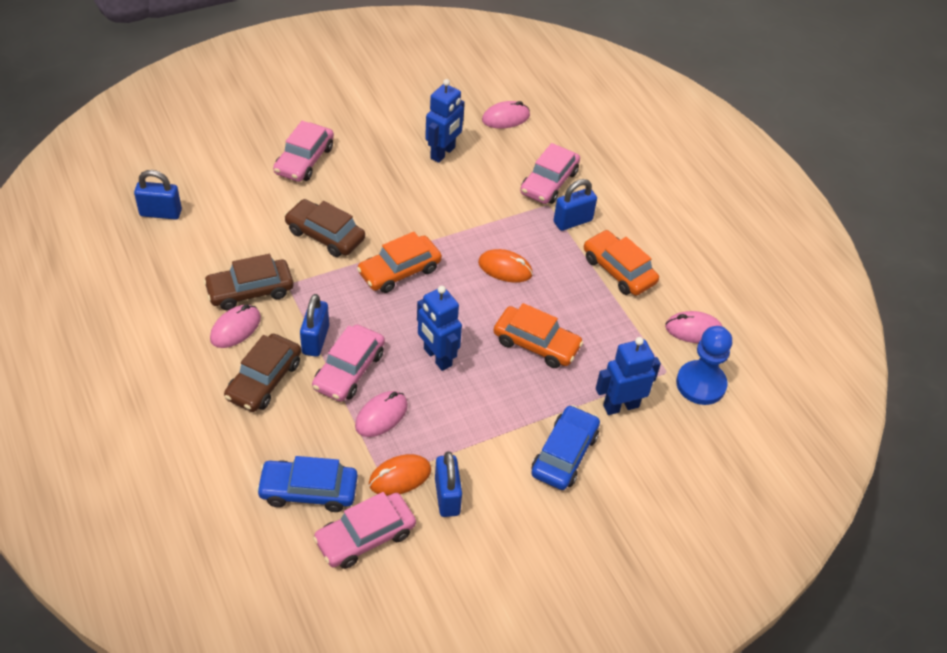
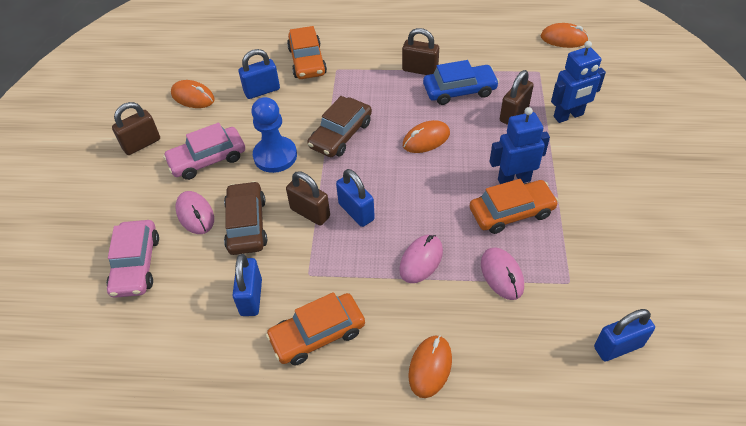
blue car: [256,456,358,512] [531,405,600,490] = 2 -> [423,60,499,105] = 1
blue robot: [417,286,462,371] [425,79,465,163] [596,337,661,415] = 3 -> [489,107,550,184] [551,41,606,123] = 2
brown car: [203,254,294,310] [224,334,301,412] [284,199,365,257] = 3 -> [224,181,267,255] [307,96,372,157] = 2
brown padlock: none = 0 -> [112,102,160,155] [286,172,330,226] [402,28,439,75] [500,70,534,125] = 4
orange mouse: [369,454,431,496] [478,249,533,283] = 2 -> [171,80,215,108] [403,120,450,153] [408,335,452,398] [541,23,589,48] = 4
pink car: [273,121,334,182] [312,324,385,402] [313,492,416,569] [520,143,580,204] = 4 -> [107,220,159,298] [163,123,245,180] = 2
pink mouse: [210,304,261,348] [355,391,408,437] [482,101,530,129] [665,311,723,343] = 4 -> [175,191,214,234] [399,235,443,283] [481,247,524,300] = 3

